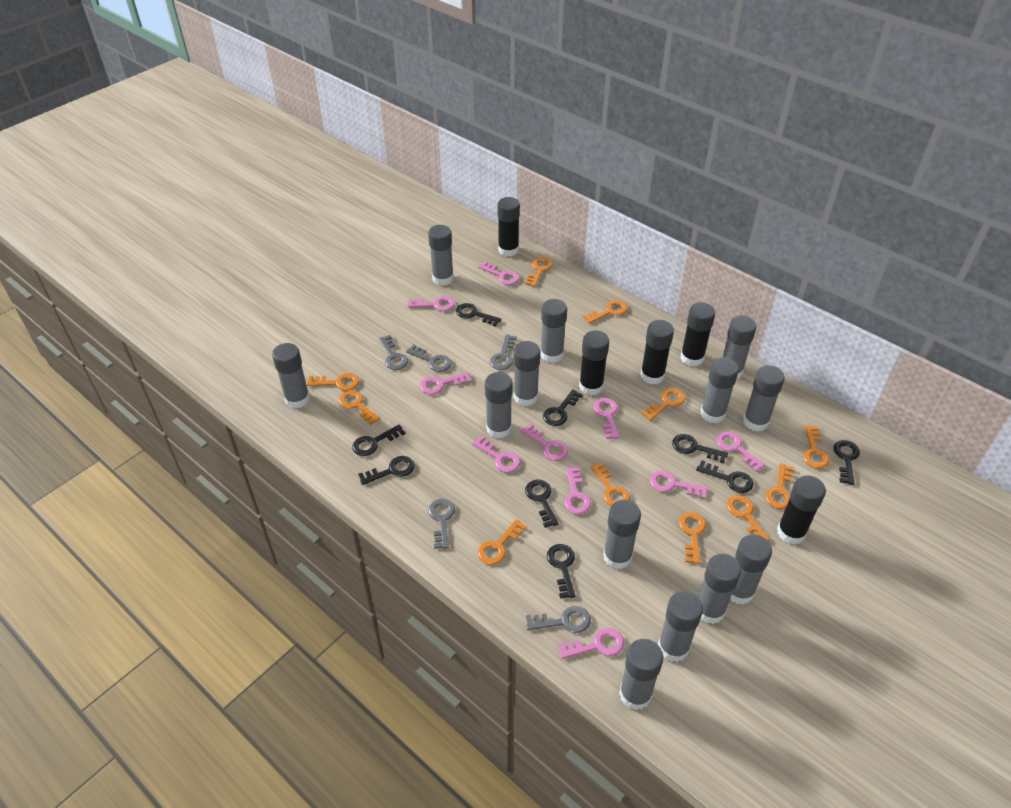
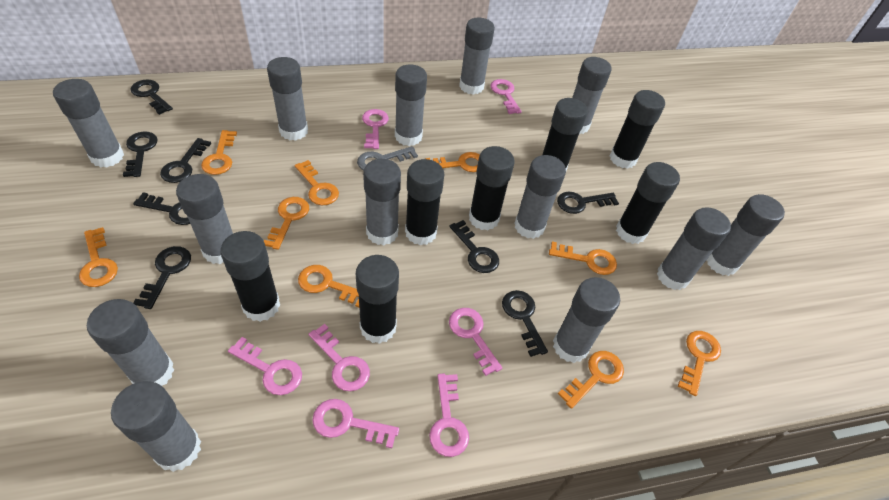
black glue stick: [498,197,520,257] [579,331,609,396] [640,320,674,384] [680,302,715,367] [777,475,826,545] = 5 -> [220,231,280,322] [356,255,399,344] [405,159,444,245] [469,146,514,231] [542,98,588,171] [610,90,665,169] [616,162,680,244] = 7
black key: [352,424,406,456] [358,456,415,485] [456,303,501,327] [525,480,559,528] [543,389,583,426] [547,544,575,599] [672,434,728,463] [696,460,753,493] [833,440,860,485] = 9 -> [123,132,158,177] [131,79,173,115] [133,192,190,225] [133,246,191,309] [160,138,211,183] [449,220,499,273] [502,290,548,357] [557,192,619,214] = 8
grey key: [379,335,408,370] [406,344,452,372] [428,499,455,549] [490,334,517,370] [526,606,591,633] = 5 -> [357,146,418,170] = 1
orange key: [307,373,359,391] [339,390,381,425] [478,519,527,565] [525,257,552,287] [583,300,628,324] [591,462,630,506] [641,388,686,421] [679,512,706,564] [727,495,770,541] [765,463,794,509] [803,425,830,469] = 11 -> [79,227,118,287] [201,130,237,175] [264,197,309,250] [295,160,339,205] [298,265,359,307] [425,152,480,172] [549,241,617,275] [558,351,624,409] [678,331,721,396] = 9
pink key: [408,296,455,311] [420,372,472,395] [472,436,521,473] [478,261,520,285] [521,424,568,461] [558,628,624,659] [564,467,591,514] [594,398,619,439] [650,471,708,499] [716,432,765,472] = 10 -> [228,337,302,395] [309,324,370,391] [312,399,399,448] [362,109,389,149] [429,374,469,457] [449,308,502,376] [490,79,522,114] = 7

